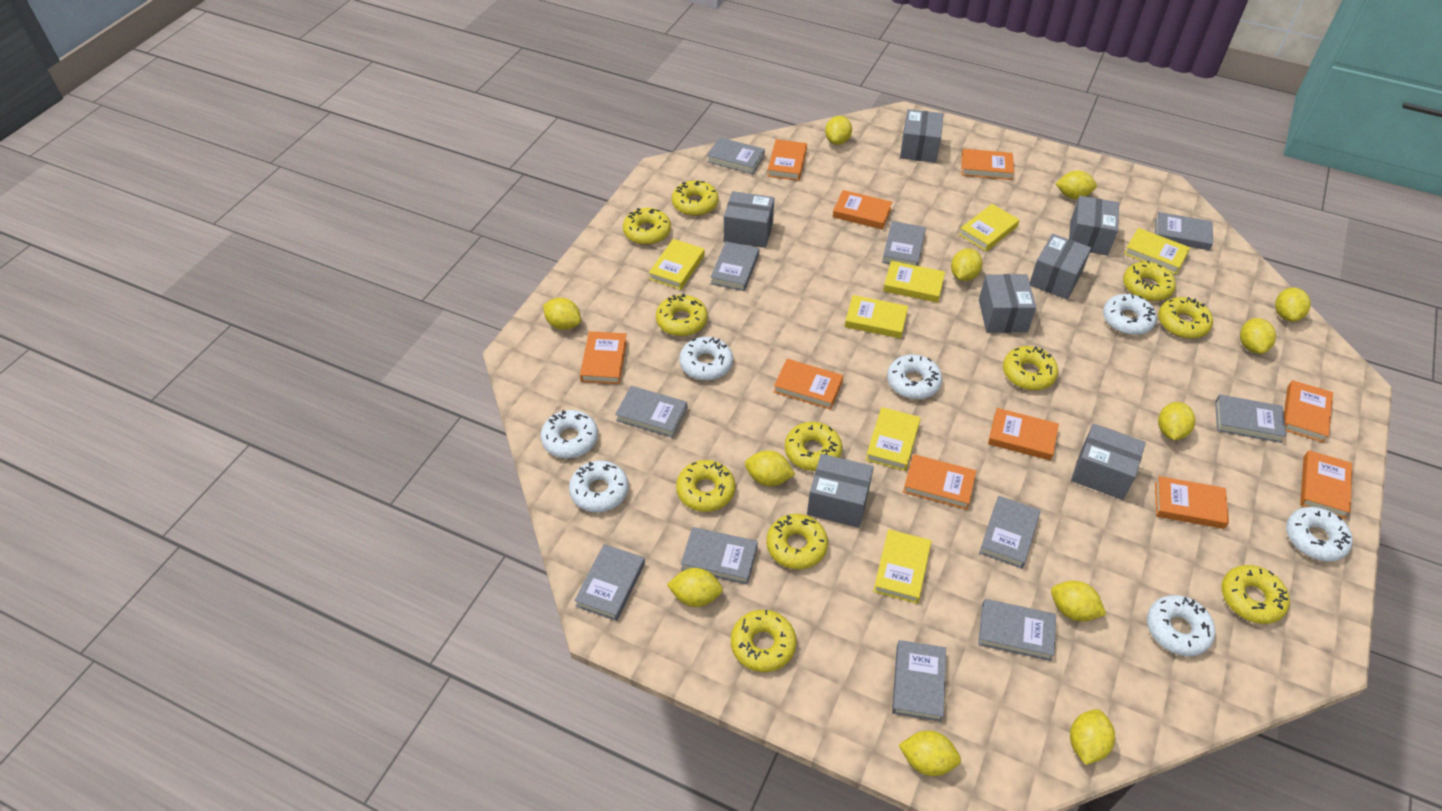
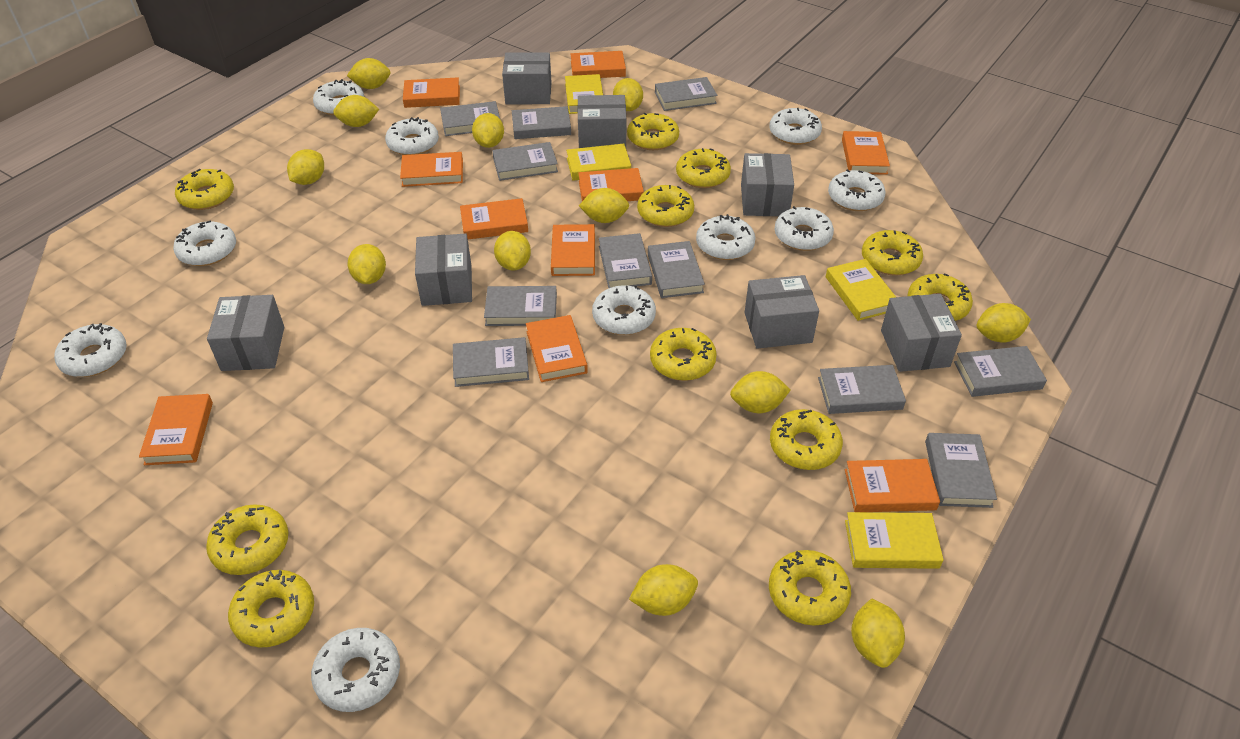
white donut: [541,410,598,459] [569,460,629,512] [679,337,733,381] [887,354,942,399] [1103,294,1157,335] [1147,595,1216,656] [1286,507,1353,562] = 7 -> [54,323,127,377] [173,220,236,266] [311,628,400,712] [313,79,364,115] [385,117,439,155] [592,285,656,335] [696,214,756,260] [770,108,822,145] [774,206,834,251] [828,169,886,211] = 10
yellow book: [649,239,705,290] [845,295,908,338] [866,407,921,471] [873,529,932,604] [883,261,945,303] [959,204,1020,251] [1124,228,1190,274] = 7 -> [565,74,603,114] [566,144,631,181] [826,259,896,321] [845,512,944,569] = 4

